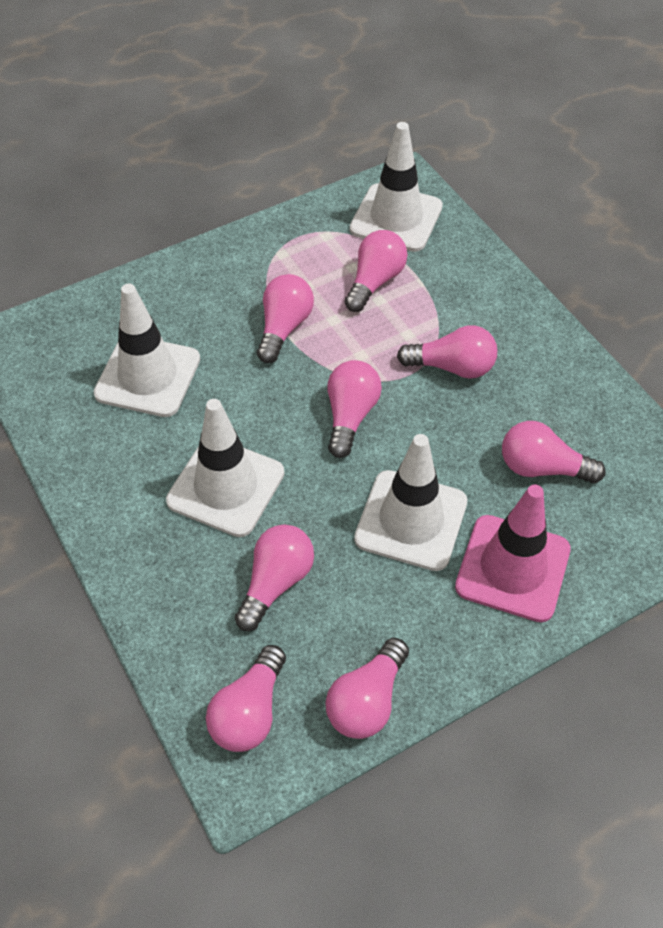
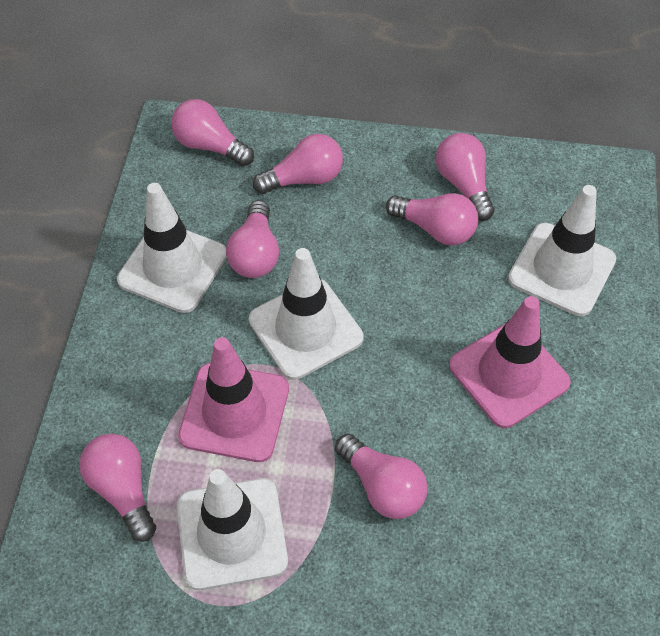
pink light bulb: [206,645,286,752] [235,524,314,631] [257,274,314,363] [326,638,409,739] [327,360,382,458] [344,230,407,312] [397,325,497,379] [502,421,606,483] = 8 -> [79,434,156,542] [171,99,254,166] [226,200,279,278] [253,134,343,194] [335,433,428,519] [386,193,478,245] [436,133,495,221] = 7
pink traffic cone: [455,485,571,622] = 1 -> [178,337,289,462] [449,296,571,428] = 2

